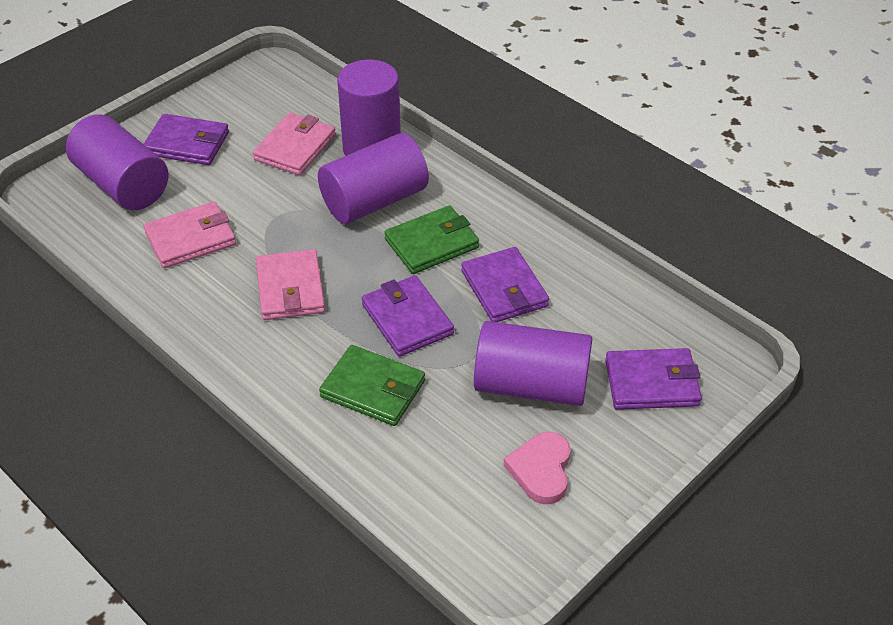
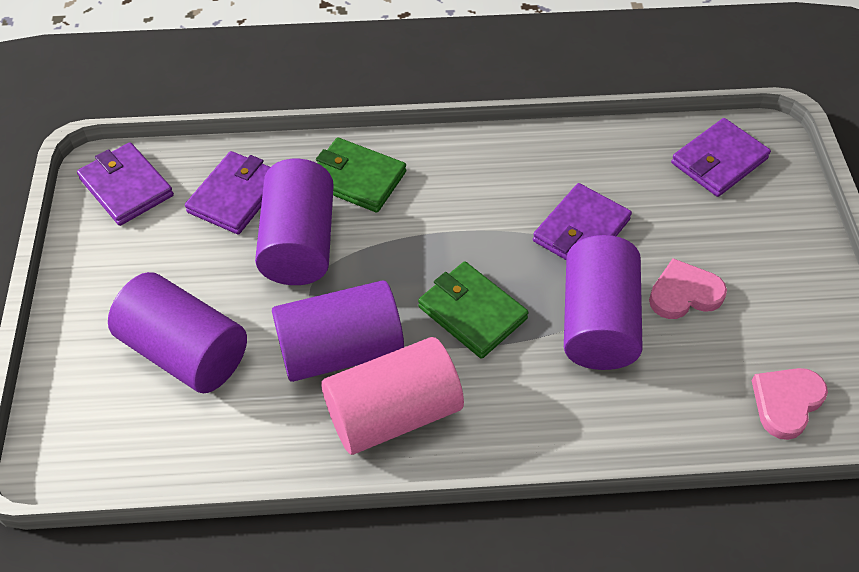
pink cylinder: none = 0 -> [322,337,464,455] = 1
pink heart: [504,432,571,504] = 1 -> [649,258,727,319] [752,368,828,440] = 2
pink wallet: [144,202,236,268] [253,113,336,175] [256,249,325,320] = 3 -> none = 0

